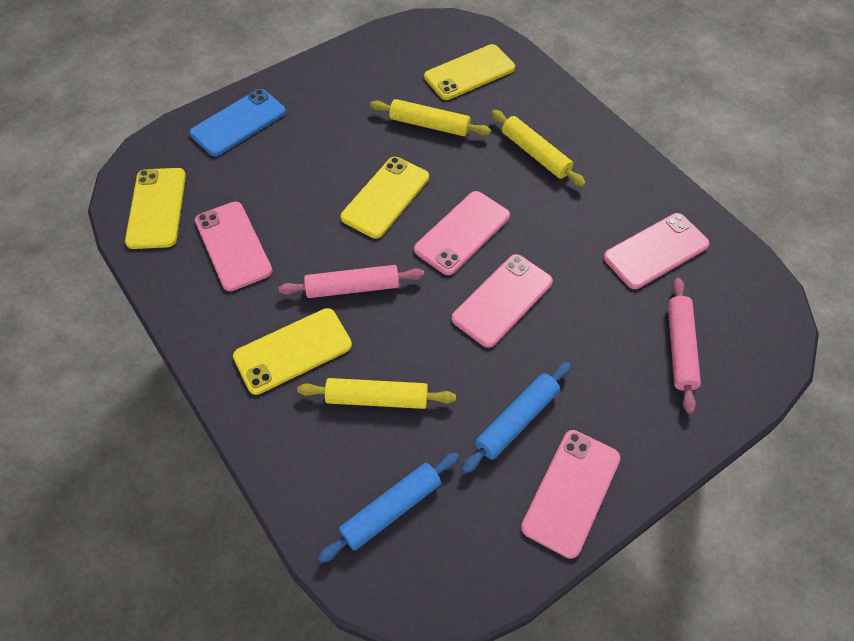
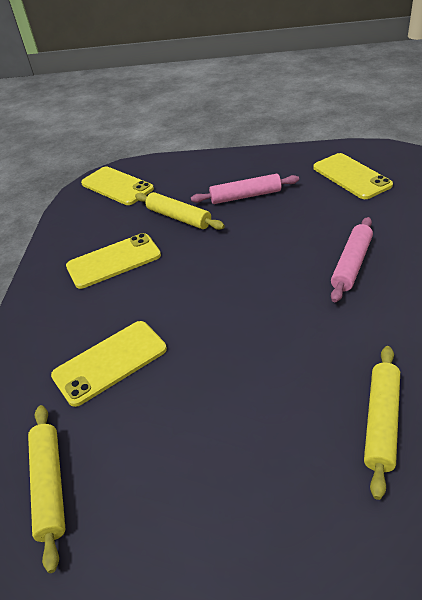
blue phone: [190,89,286,156] = 1 -> none = 0
blue rolling pin: [318,452,459,563] [462,362,571,473] = 2 -> none = 0
pink phone: [195,201,272,291] [414,191,510,275] [452,254,553,348] [521,430,621,559] [604,213,710,289] = 5 -> none = 0

